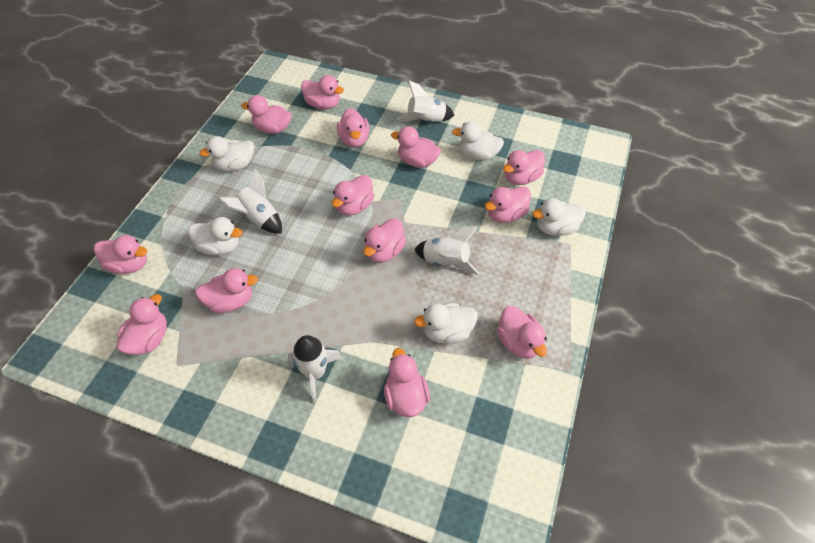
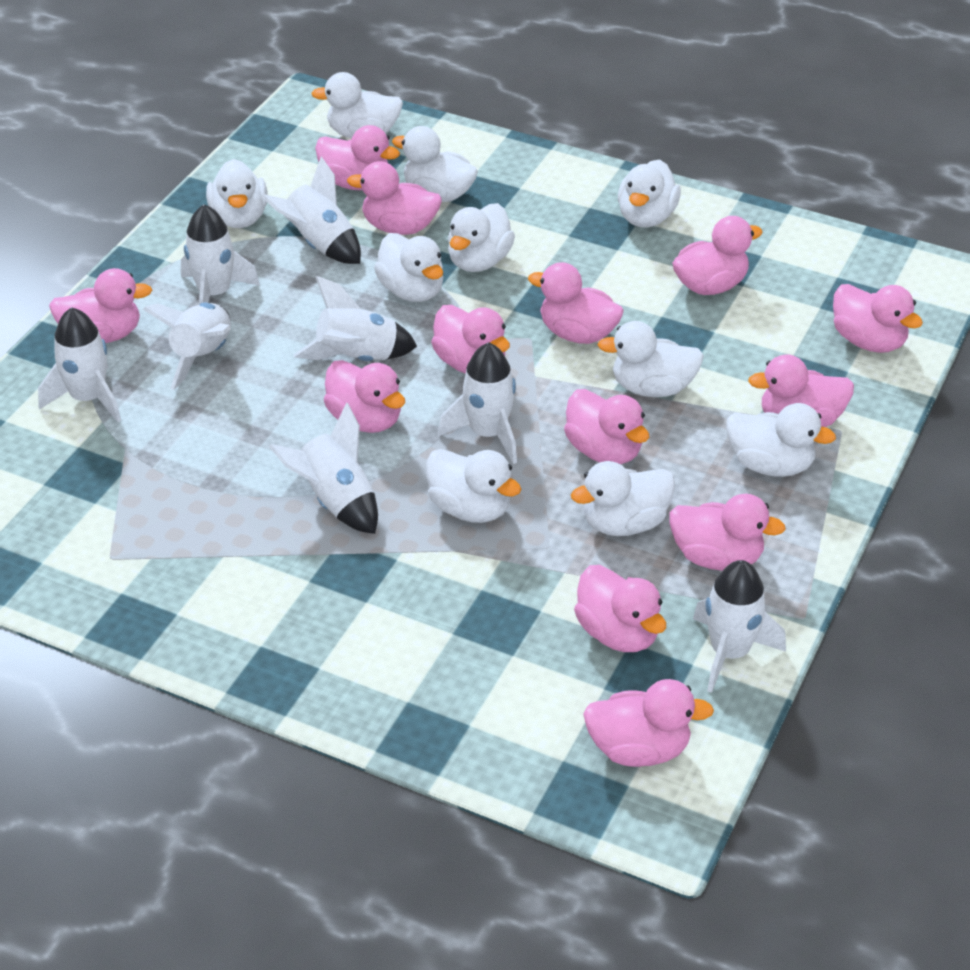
white duck: [188,217,242,255] [199,136,254,172] [414,303,478,344] [452,121,504,161] [532,198,586,236] = 5 -> [206,159,268,228] [311,72,403,138] [374,233,443,302] [392,126,478,202] [426,449,521,523] [448,203,515,272] [571,461,675,536] [598,321,704,397] [618,159,681,228] [726,403,836,477] = 10
white rocket: [219,170,282,233] [288,335,342,402] [397,80,454,123] [414,226,479,275] = 4 -> [38,307,121,423] [143,303,231,390] [181,204,260,305] [261,157,361,264] [269,403,378,534] [294,276,417,361] [438,342,517,464] [693,560,786,693] = 8

